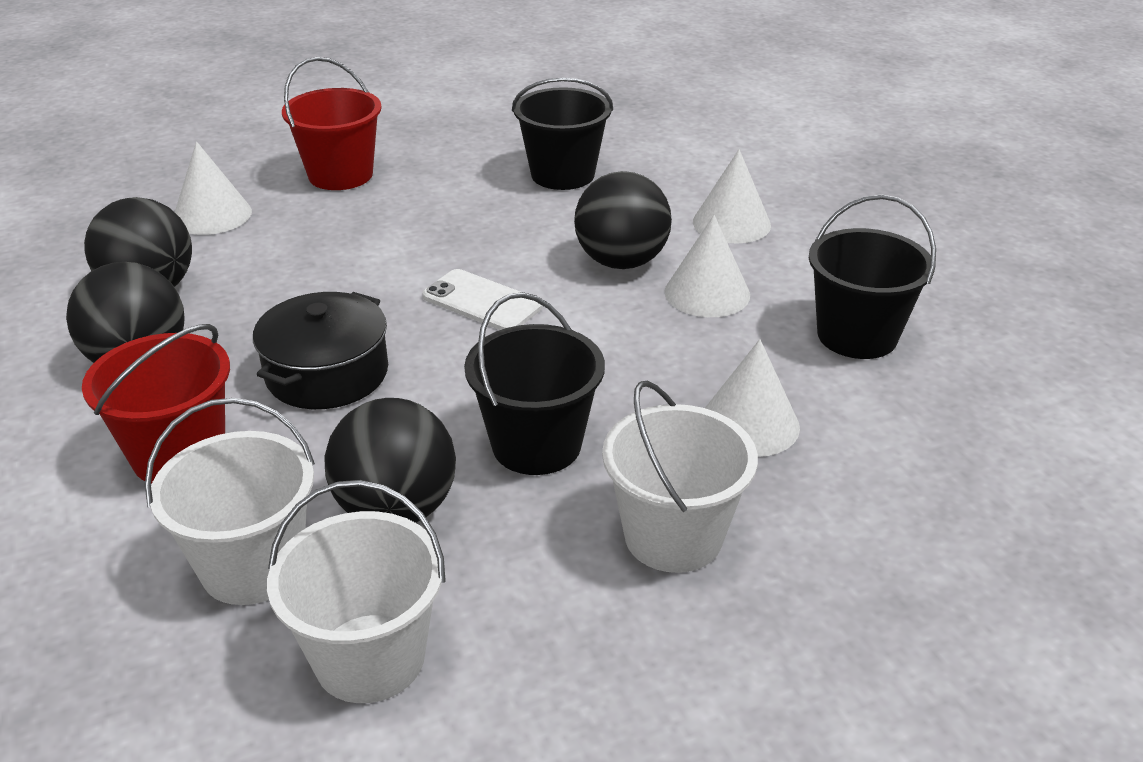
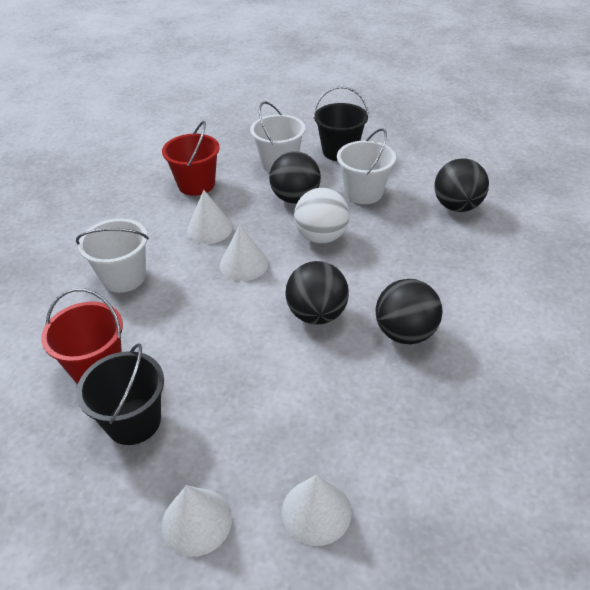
black bucket: [464,292,605,475] [512,78,613,190] [809,195,936,359] = 3 -> [76,343,164,445] [313,86,369,161] = 2
black pot: [253,292,388,409] = 1 -> none = 0
white ball: none = 0 -> [294,188,350,244] = 1
white phone: [423,269,542,330] = 1 -> none = 0

